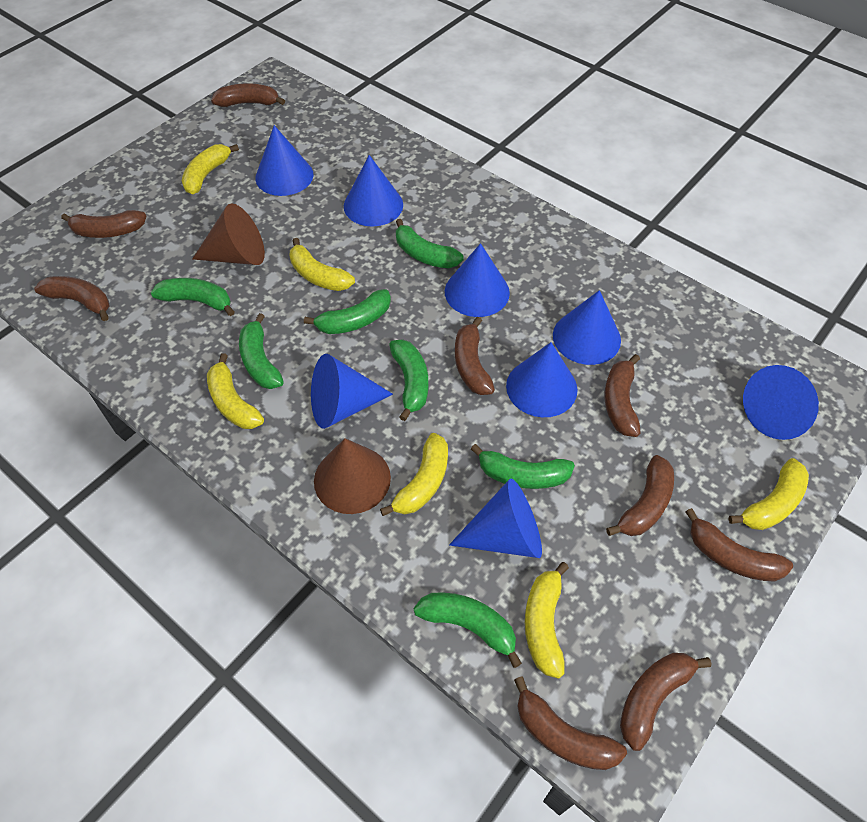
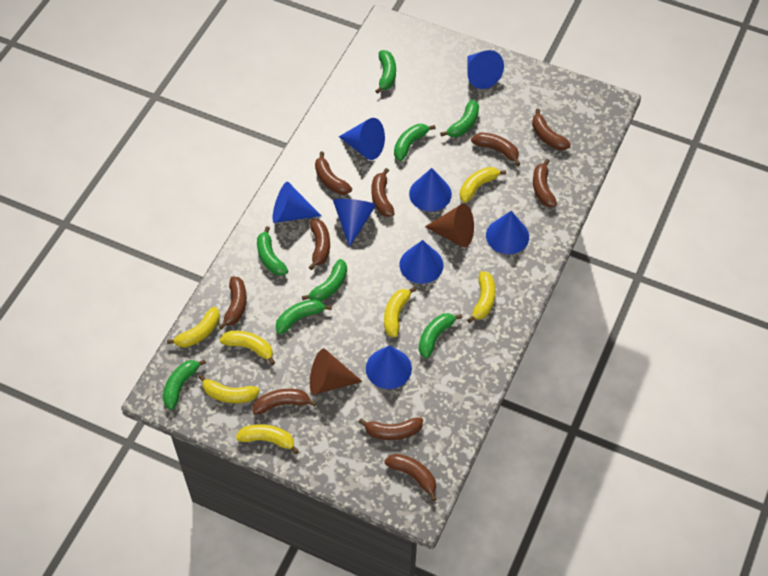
brown banana: [34,276,110,321] [61,210,146,238] [211,83,285,107] [455,317,495,395] [514,676,627,770] [605,354,640,437] [606,455,674,536] [620,653,711,751] [686,508,793,582] = 9 -> [219,276,247,329] [253,389,317,415] [309,219,330,270] [315,152,352,195] [358,417,423,440] [372,168,395,217] [384,454,436,501] [471,132,520,166] [532,109,571,150] [533,159,557,207] = 10
green banana: [151,278,235,316] [239,313,284,389] [304,289,391,334] [389,339,428,421] [396,219,464,268] [413,592,522,668] [471,444,575,489] = 7 -> [163,359,206,410] [257,226,288,276] [275,299,332,335] [302,259,347,301] [375,50,396,94] [394,124,436,161] [419,313,462,359] [440,100,479,137] = 8
yellow banana: [182,144,239,194] [207,353,264,429] [289,238,355,291] [380,433,448,516] [525,562,569,679] [728,458,809,530] = 6 -> [167,307,220,348] [198,375,260,403] [220,331,275,365] [236,424,299,454] [384,286,416,337] [460,167,506,203] [467,271,496,323] = 7

